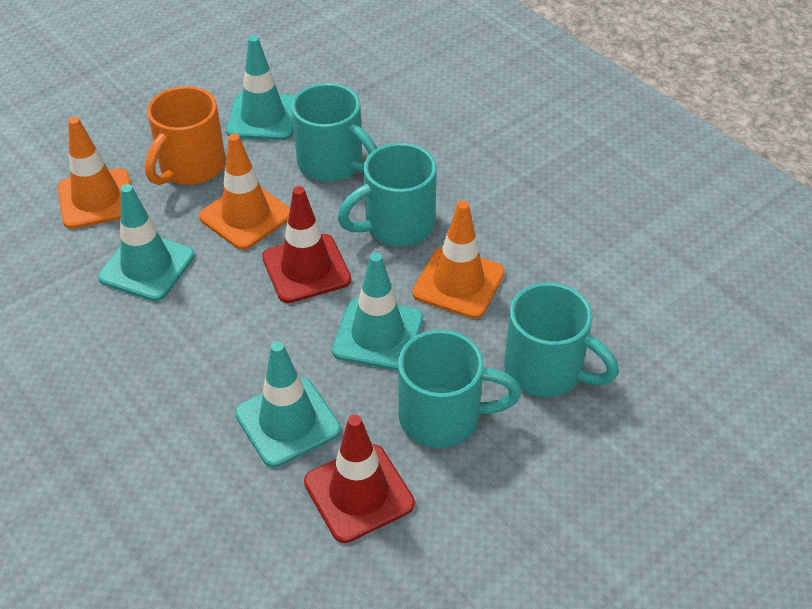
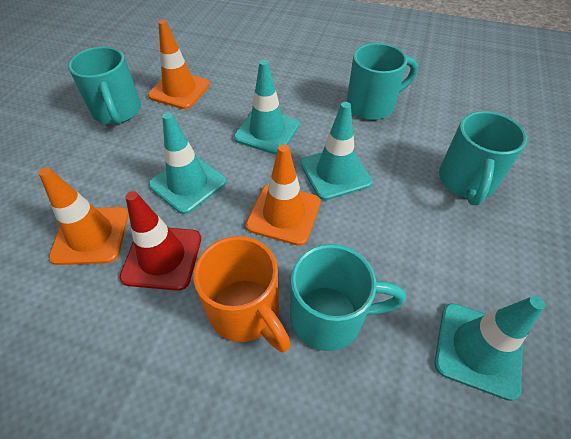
red traffic cone: [262,186,351,303] [304,415,415,543] = 2 -> [120,191,201,291] = 1

